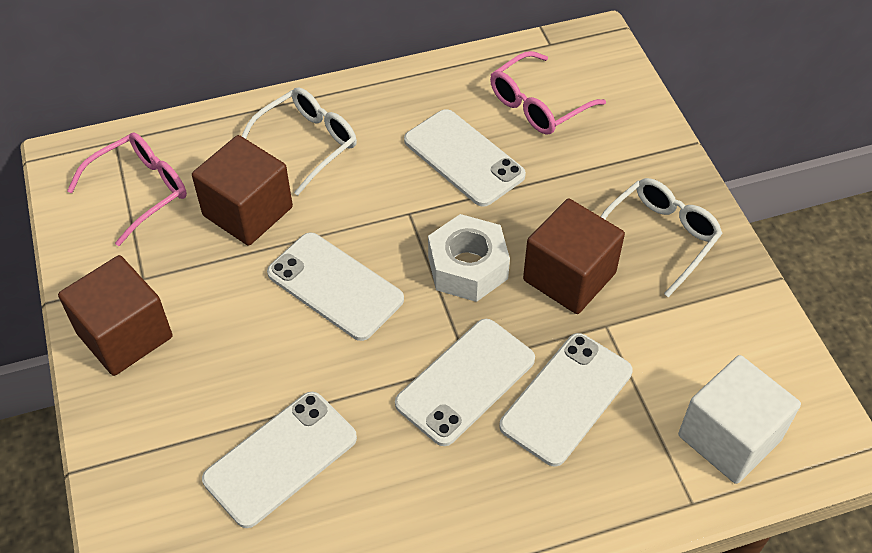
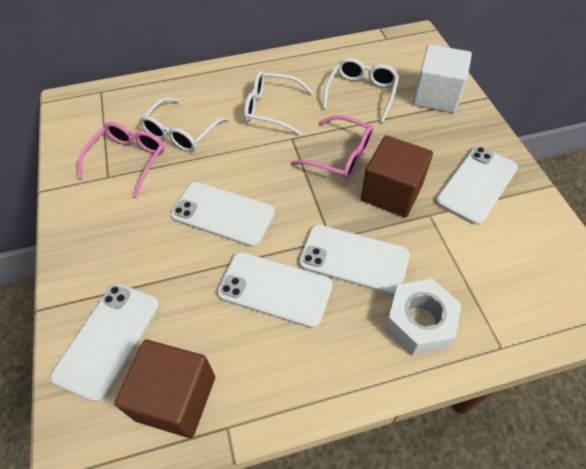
brown cube: [58,255,173,376] [192,135,293,246] [523,199,625,314] = 3 -> [114,340,215,438] [361,135,433,217] = 2
white glasses: [242,87,357,196] [601,178,723,297] = 2 -> [140,97,228,152] [244,71,313,135] [323,58,399,122] = 3

